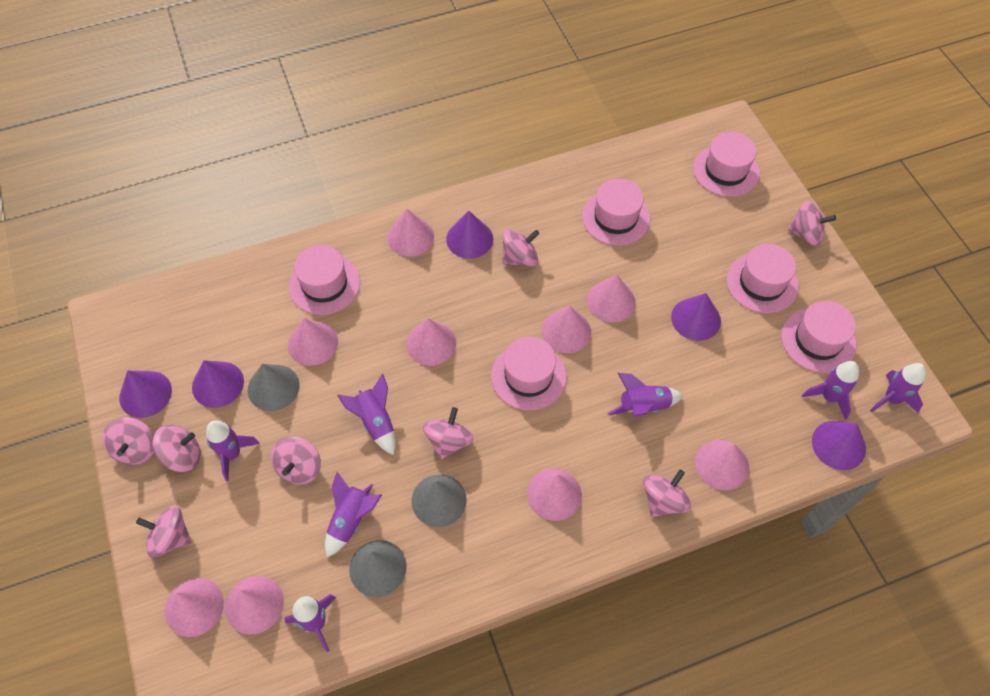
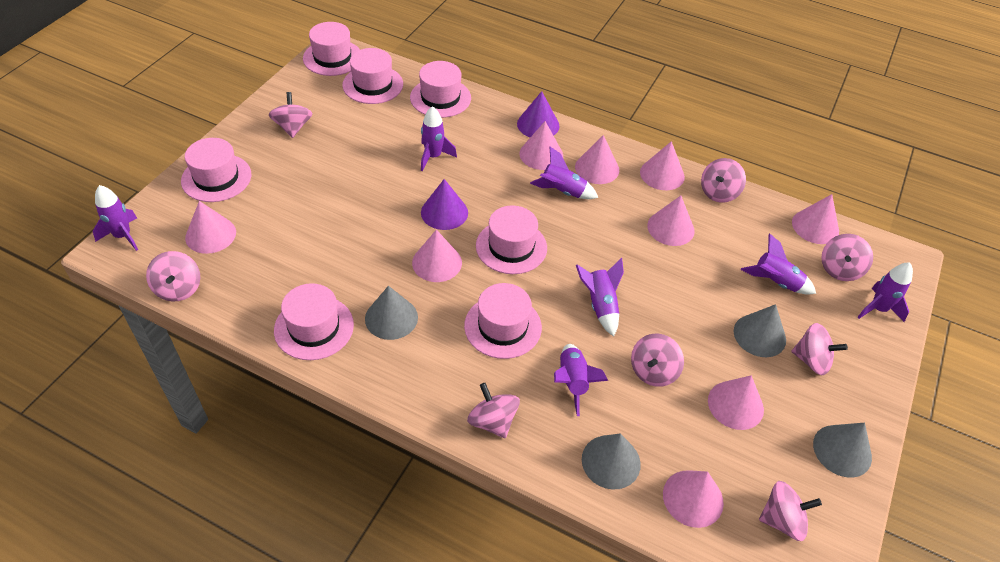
grey cone: [248,364,300,411] [349,540,407,597] [412,474,467,527] = 3 -> [365,286,418,340] [582,433,641,489] [734,304,786,357] [813,423,872,478] = 4
pink hat: [289,245,360,315] [491,337,567,410] [582,179,650,246] [693,132,760,197] [726,244,798,313] [781,301,856,373] = 6 -> [181,138,251,202] [274,283,354,360] [303,22,360,76] [342,48,403,104] [410,61,471,118] [464,283,542,359] [476,205,547,274] = 7
purple cone: [119,371,172,418] [192,360,244,408] [446,211,493,259] [671,293,721,341] [812,421,866,470] = 5 -> [421,179,468,230] [517,91,560,137] = 2

